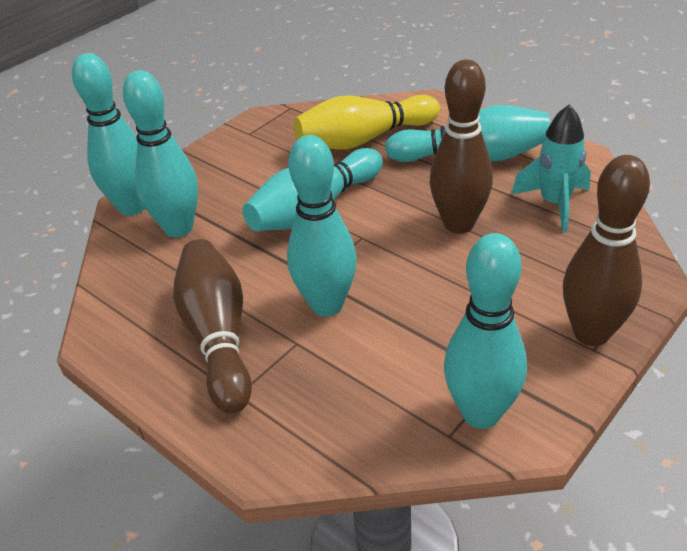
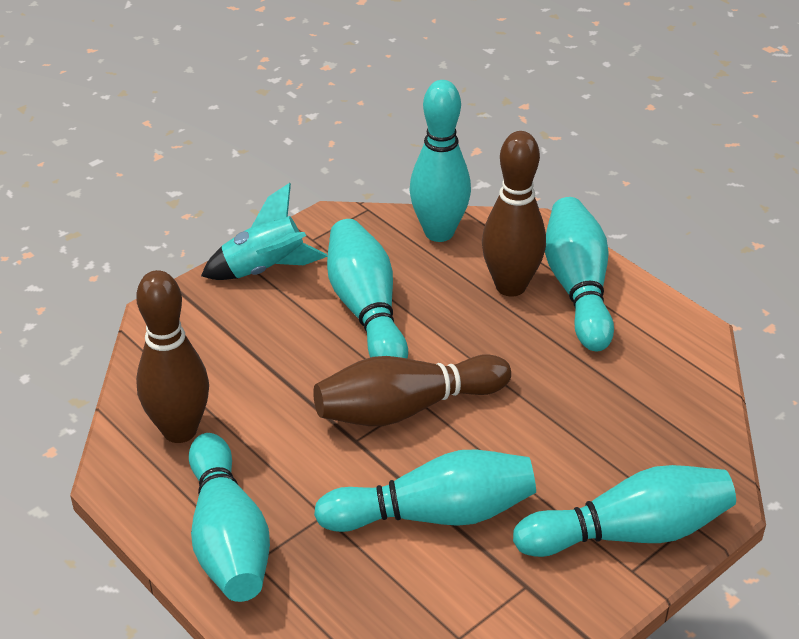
yellow bowling pin: [294,95,440,150] = 1 -> none = 0

